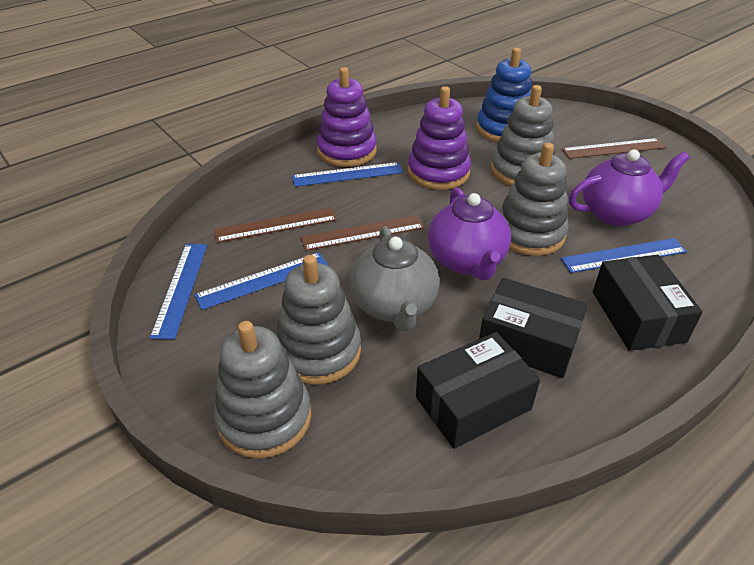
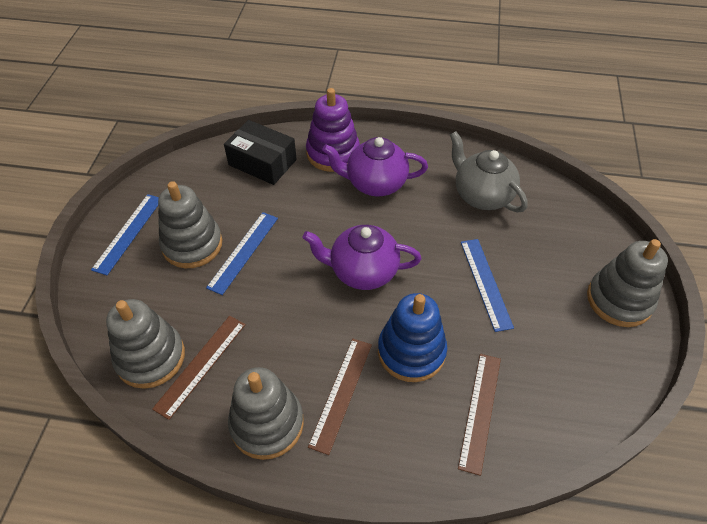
black box: [416,332,540,449] [479,278,588,378] [593,255,703,351] = 3 -> [224,120,297,185] = 1
blue ruler: [150,244,207,340] [194,252,329,310] [292,162,403,187] [561,238,687,273] = 4 -> [91,194,159,275] [206,212,278,295] [461,239,514,332] = 3
purple stacking toy: [317,67,377,167] [408,86,471,190] = 2 -> [306,88,360,172] = 1

